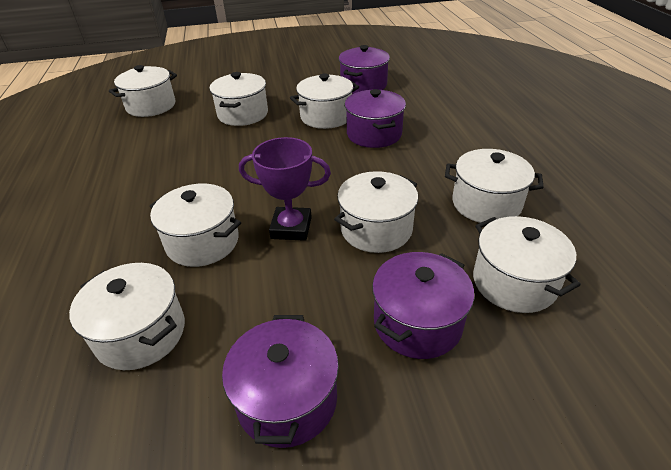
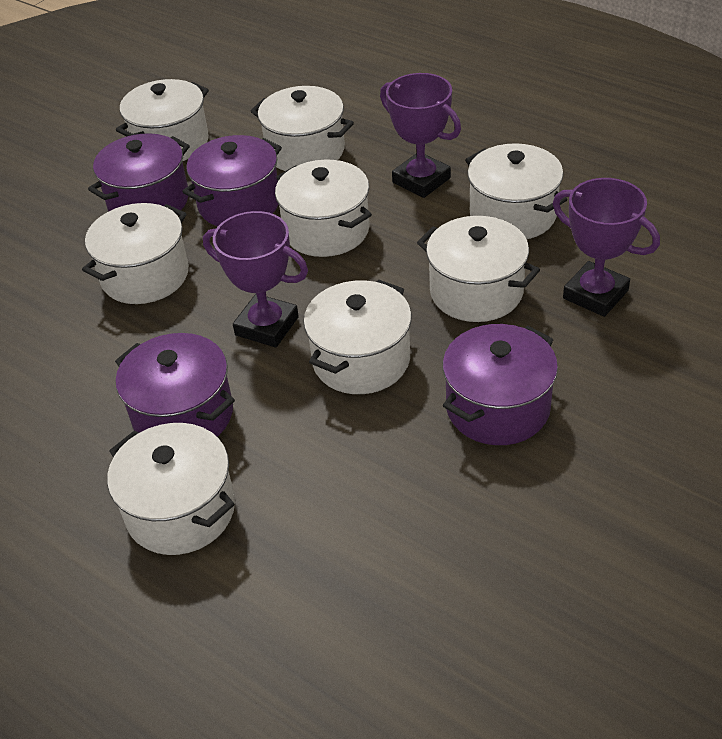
purple trophy: [239,137,331,241] = 1 -> [203,211,308,347] [380,73,461,198] [553,178,660,317] = 3

